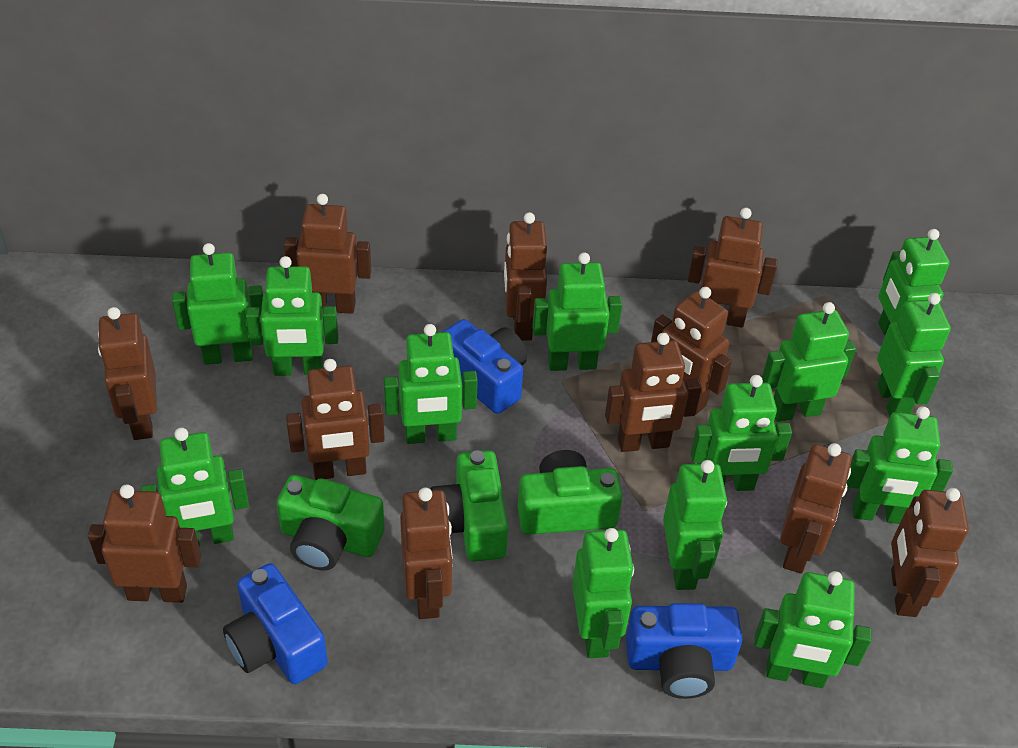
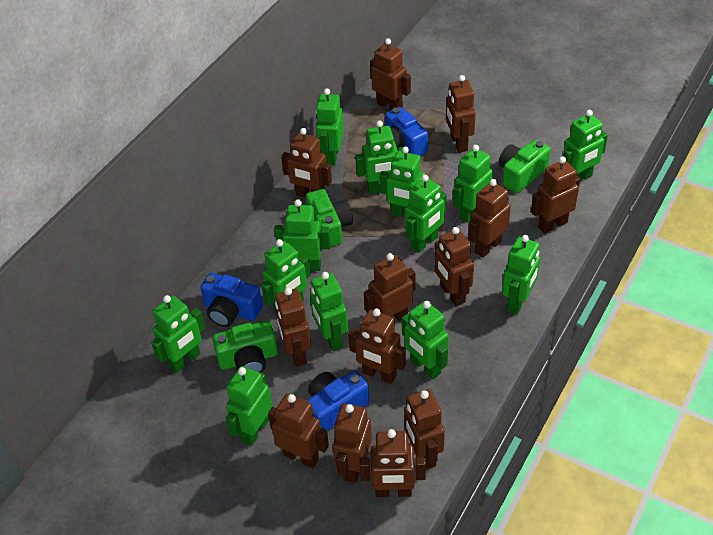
brown robot: [88,484,201,603] [98,307,157,440] [284,194,371,314] [286,359,385,480] [400,487,452,619] [504,212,547,341] [605,333,702,452] [651,287,732,414] [688,208,778,328] [780,443,852,574] [891,488,969,617] = 11 -> [268,393,329,468] [275,288,312,367] [281,128,332,198] [333,403,372,483] [348,309,406,384] [359,429,426,497] [364,253,415,321] [370,38,411,110] [404,389,445,469] [435,227,474,306] [446,75,476,153] [468,179,511,258] [531,156,580,234] = 13

